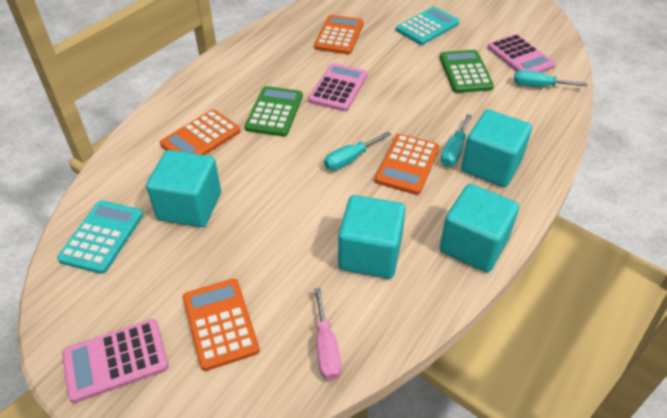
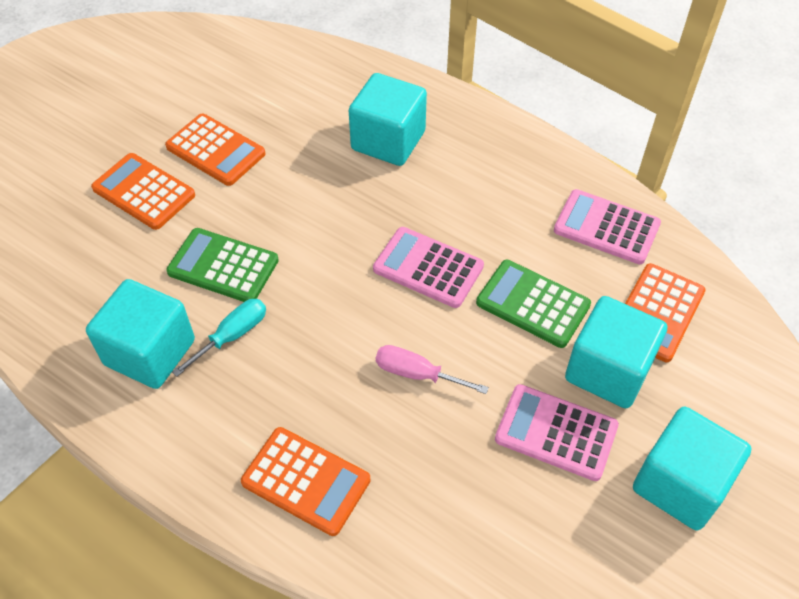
turquoise calculator: [57,201,143,274] [396,7,459,45] = 2 -> none = 0
turquoise screwdriver: [324,132,391,170] [441,114,472,166] [514,70,588,87] = 3 -> [172,299,266,377] = 1

